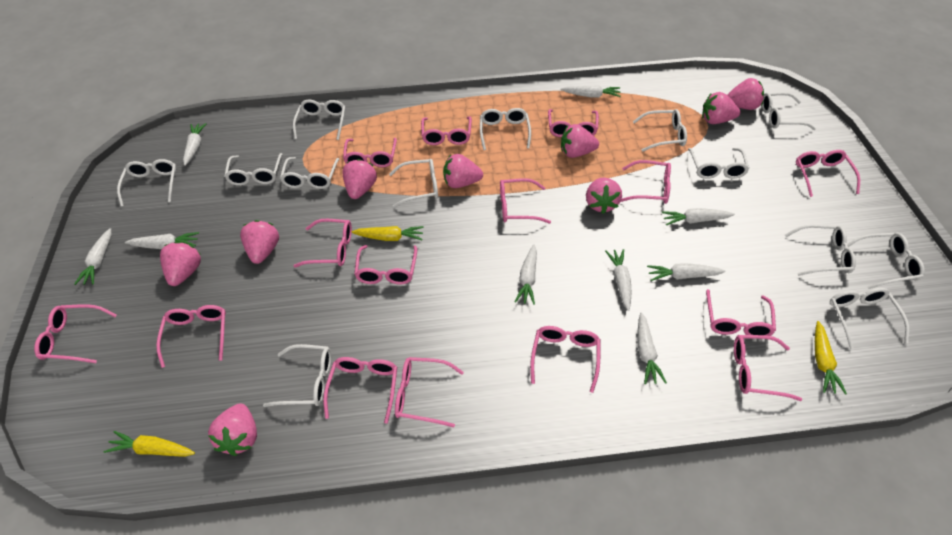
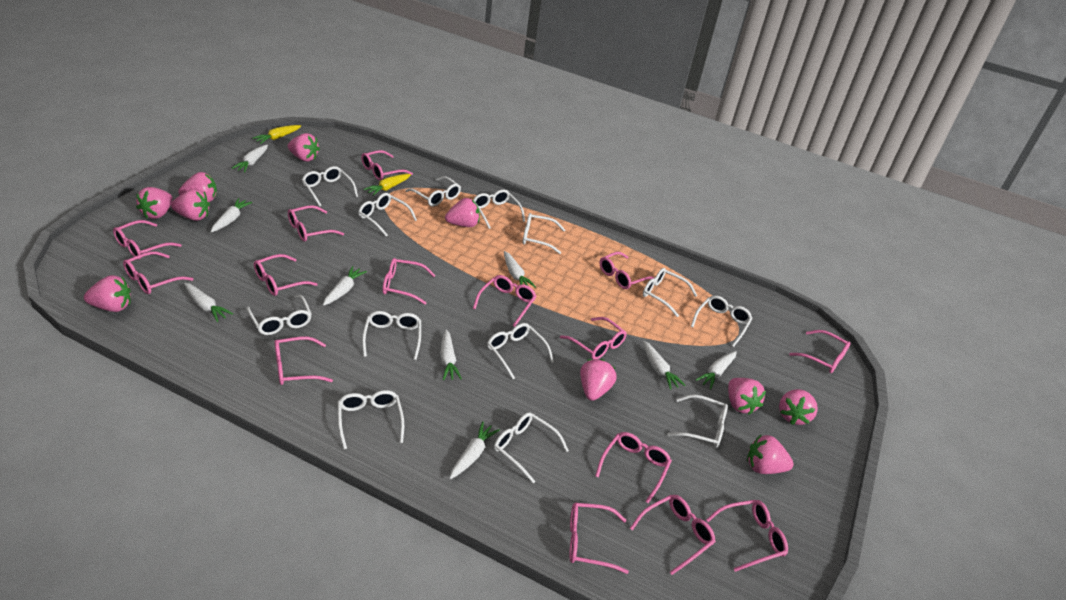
pink strawberry: [160,242,201,286] [208,403,257,456] [240,220,279,264] [342,159,377,199] [443,154,483,188] [561,124,599,158] [586,177,622,214] [702,92,740,124] [727,78,764,110] = 9 -> [84,275,131,312] [136,187,173,219] [171,189,210,221] [178,172,217,202] [288,133,320,162] [445,198,480,227] [580,359,616,401] [728,378,766,415] [747,434,794,474] [779,389,818,425] = 10
yellow carrot: [104,431,195,457] [351,226,424,241] [815,321,847,395] = 3 -> [252,125,301,144] [363,174,411,196] = 2

